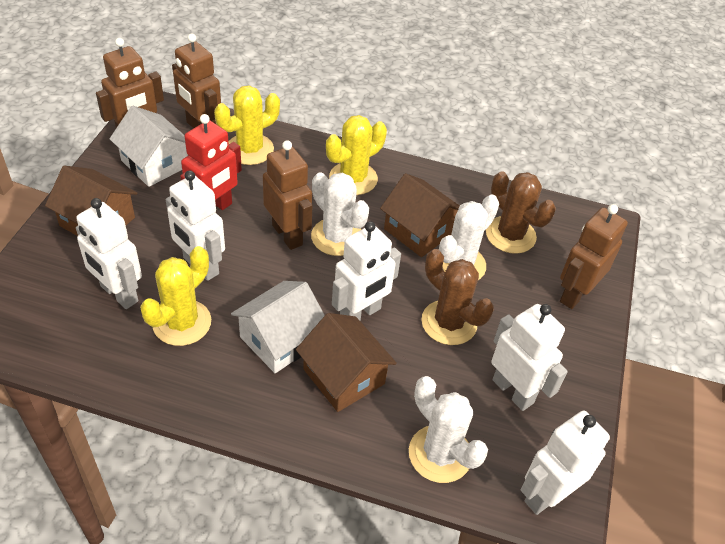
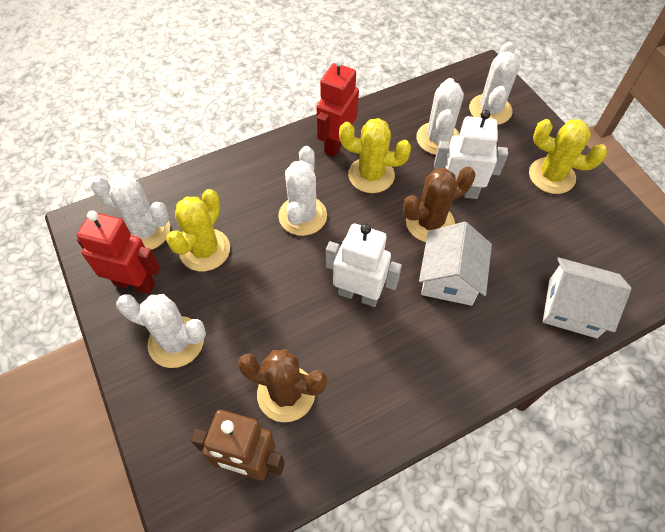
brown house: [45,166,137,236] [296,313,397,412] [380,173,460,257] = 3 -> none = 0
brown robot: [96,38,164,128] [172,33,221,128] [263,140,312,250] [560,204,628,309] = 4 -> [191,410,285,481] = 1
red robot: [180,114,242,210] = 1 -> [77,210,160,294] [317,57,359,157] = 2
white cactus: [311,172,369,256] [409,376,488,483] [439,194,499,280] = 3 -> [91,176,170,250] [116,294,206,368] [278,146,327,236] [416,78,464,155] [469,42,520,125] = 5
white robot: [76,198,142,309] [166,170,225,281] [332,221,401,321] [491,304,568,411] [521,411,610,515] = 5 -> [326,224,402,307] [434,110,508,199] = 2

